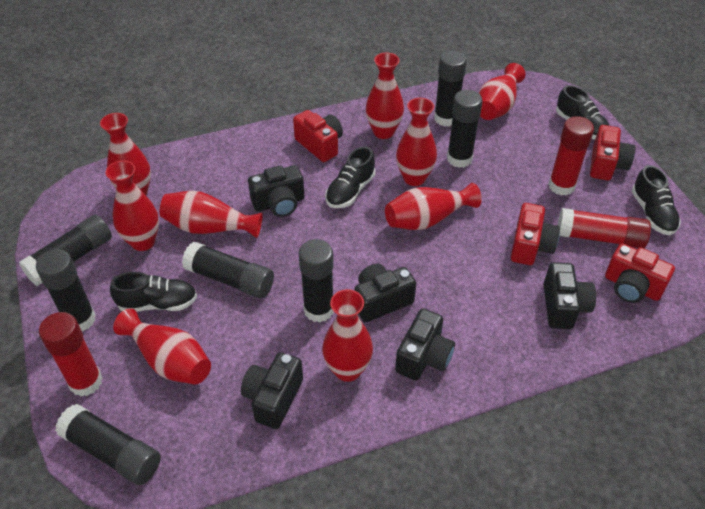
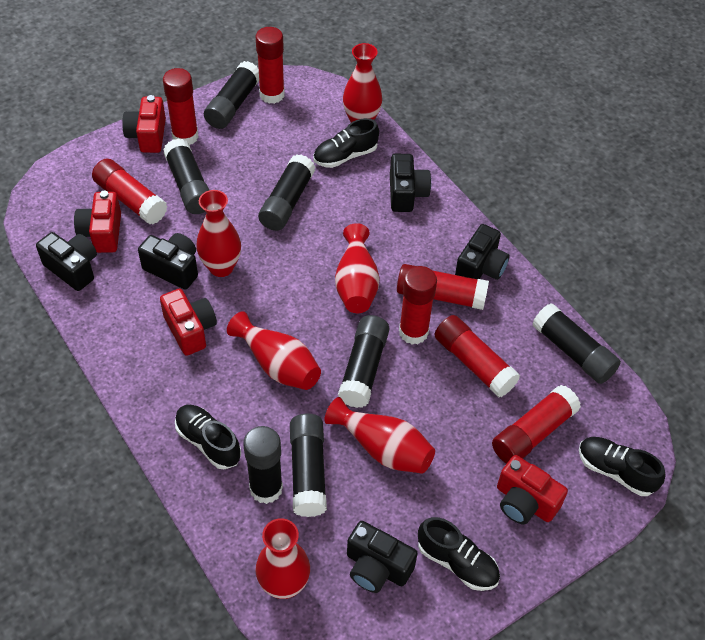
red glue stick: [39,312,103,397] [548,116,594,196] [558,208,651,248] = 3 -> [92,159,168,224] [163,68,199,145] [256,27,285,104] [397,264,489,310] [399,266,437,344] [435,315,520,397] [492,385,581,464] = 7
red vase: [100,113,151,196] [106,160,159,251] [113,308,211,385] [159,191,263,238] [322,289,373,382] [366,52,404,139] [385,183,482,230] [396,98,437,186] [479,63,525,120] = 9 -> [196,190,241,277] [227,311,321,390] [255,518,310,599] [325,397,435,474] [335,223,380,313] [343,43,382,123] = 6

